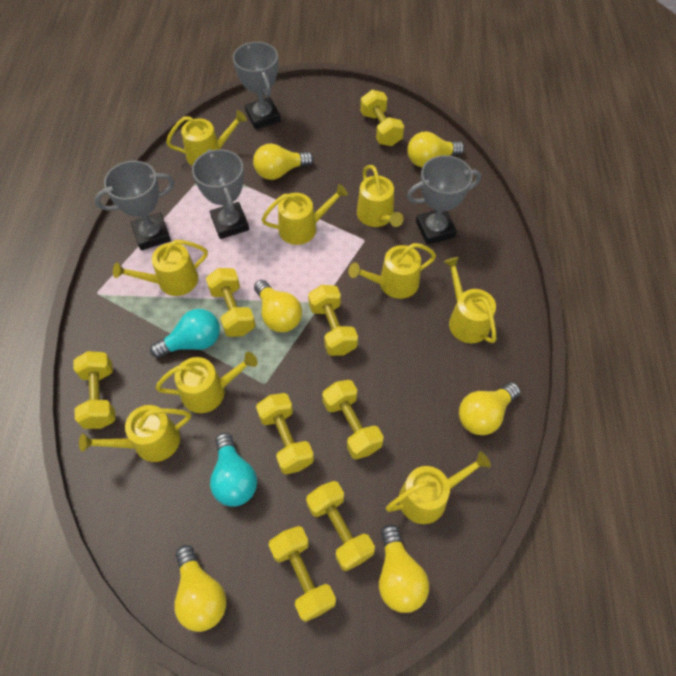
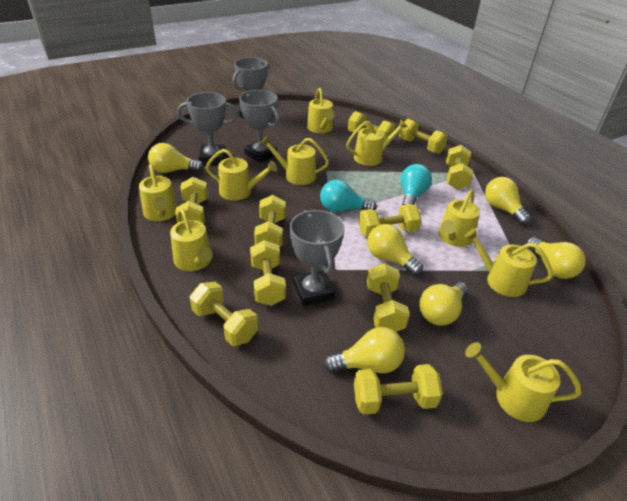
yellow dumbbell: [73,351,116,429] [206,268,256,337] [256,393,314,475] [268,526,336,622] [306,481,375,571] [308,285,358,356] [322,380,384,459] [360,90,404,146] = 8 -> [175,177,208,224] [190,282,258,346] [250,240,286,306] [254,195,286,247] [348,111,395,141] [354,364,443,415] [359,204,421,237] [367,263,410,332] [399,119,448,154] [446,145,473,190] = 10

